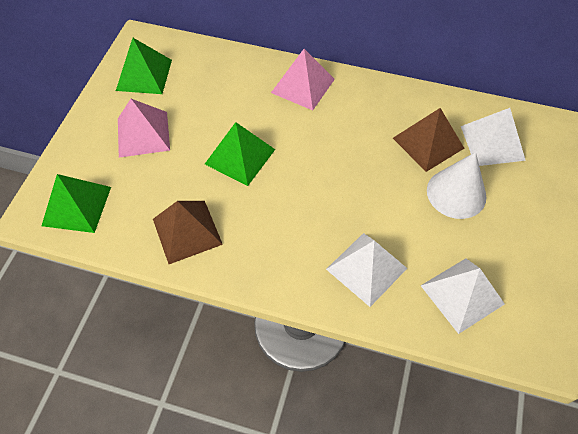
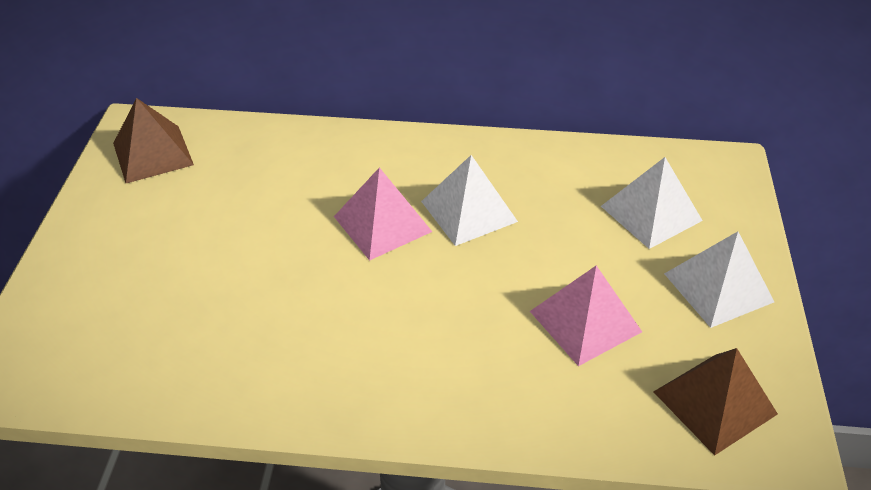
green pyramid: [42,174,111,233] [116,38,172,94] [205,122,275,186] = 3 -> none = 0
white cone: [427,152,486,219] = 1 -> none = 0

